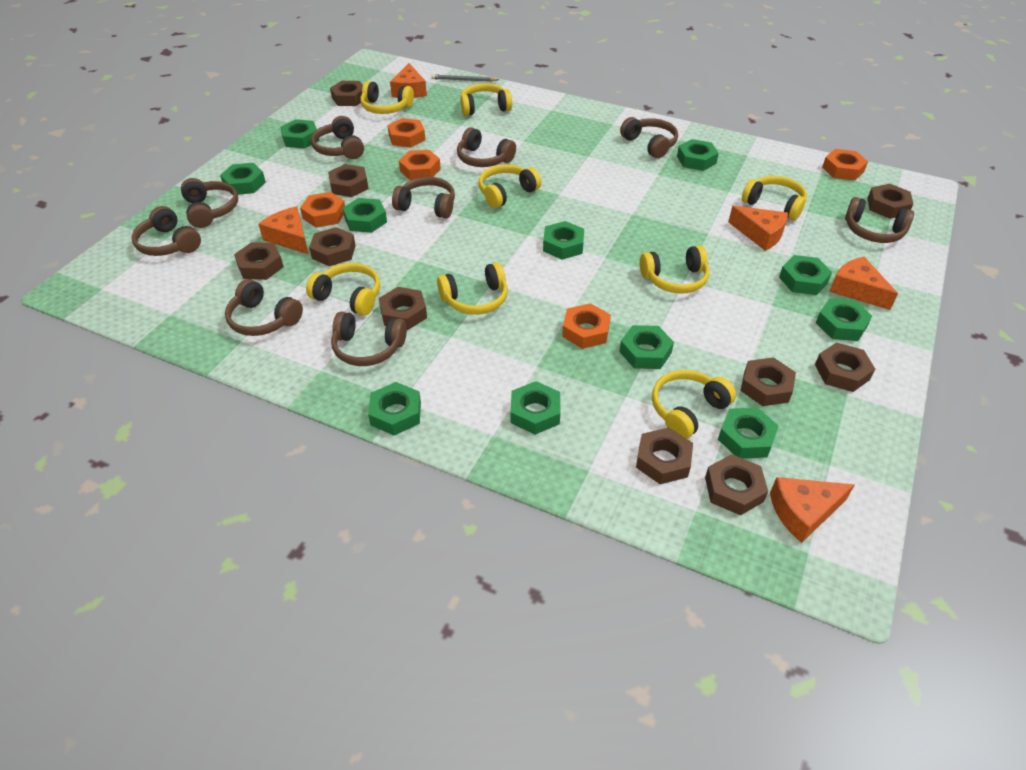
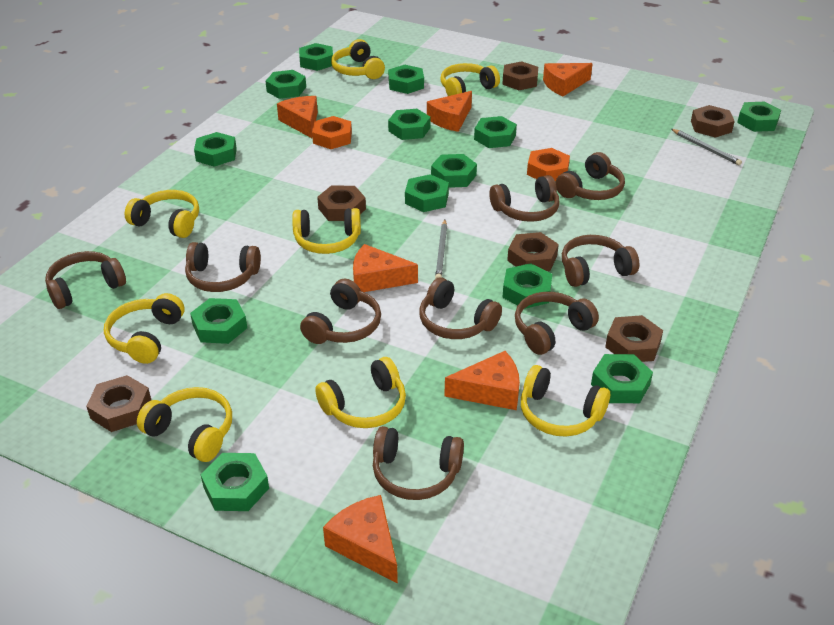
brown nut: [234,242,284,280] [309,227,356,266] [328,164,368,197] [330,81,363,106] [379,287,427,330] [636,427,693,484] [705,454,768,515] [740,357,796,406] [815,342,875,392] [867,184,913,219] = 10 -> [86,375,151,432] [317,185,366,221] [502,61,538,90] [507,232,559,271] [605,315,663,362] [691,105,735,138] = 6
green nut: [220,163,266,195] [280,119,319,149] [343,198,387,233] [368,382,421,436] [511,381,560,435] [543,221,584,260] [619,325,674,369] [677,139,719,171] [718,407,779,459] [779,255,832,295] [816,298,872,341] = 11 -> [190,298,247,344] [194,132,237,167] [201,453,269,511] [266,70,306,99] [299,43,333,71] [388,65,424,94] [388,109,431,140] [405,174,449,212] [431,154,477,188] [474,116,517,148] [502,263,552,309] [591,354,653,403] [737,102,781,132] = 13
grey pencil: [431,74,499,82] = 1 -> [435,220,447,279] [671,129,742,165] = 2
orange cheese: [258,207,309,254] [390,63,427,98] [728,206,788,251] [770,477,855,543] [829,257,898,310] = 5 -> [277,96,318,138] [323,495,398,584] [353,244,418,292] [427,91,472,132] [444,351,520,410] [543,63,593,96] = 6
orange nut: [300,192,345,228] [388,118,425,148] [399,150,441,181] [562,303,611,349] [822,149,868,181] = 5 -> [312,116,352,149] [527,148,570,181] = 2

